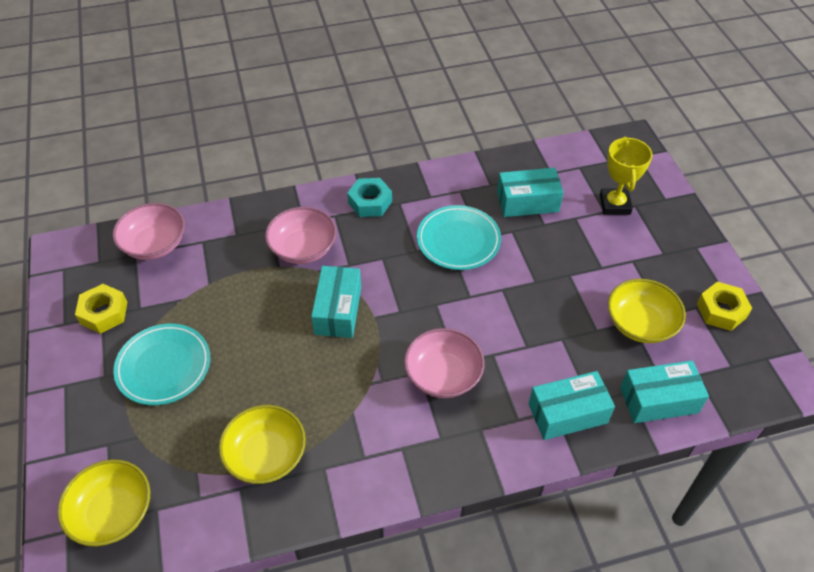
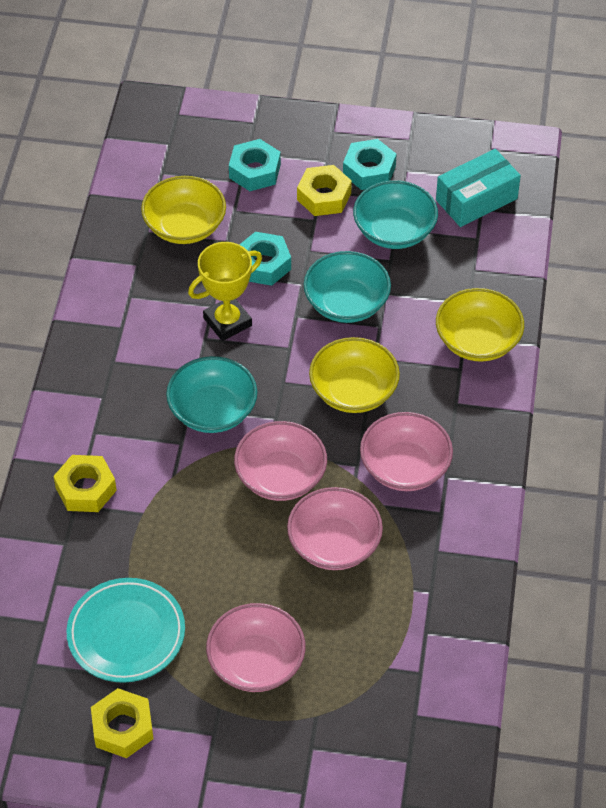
pink bowl: [113,203,185,260] [265,207,337,264] [404,328,485,398] = 3 -> [206,603,306,692] [234,421,327,501] [287,487,383,570] [360,412,453,491] = 4
turquoise bowl: none = 0 -> [166,356,257,433] [304,251,391,323] [353,180,438,249] = 3
turquoise box: [311,266,361,338] [497,168,564,217] [529,371,615,440] [620,360,709,423] = 4 -> [436,149,521,227] = 1
turquoise nut: [347,178,392,217] = 1 -> [229,139,281,191] [239,232,291,286] [343,139,396,190] = 3
turquoise plate: [113,324,210,405] [417,205,501,270] = 2 -> [66,578,185,683] = 1
yellow nut: [75,284,127,334] [697,282,752,331] = 2 -> [53,455,117,512] [91,688,153,758] [297,165,352,216] = 3

